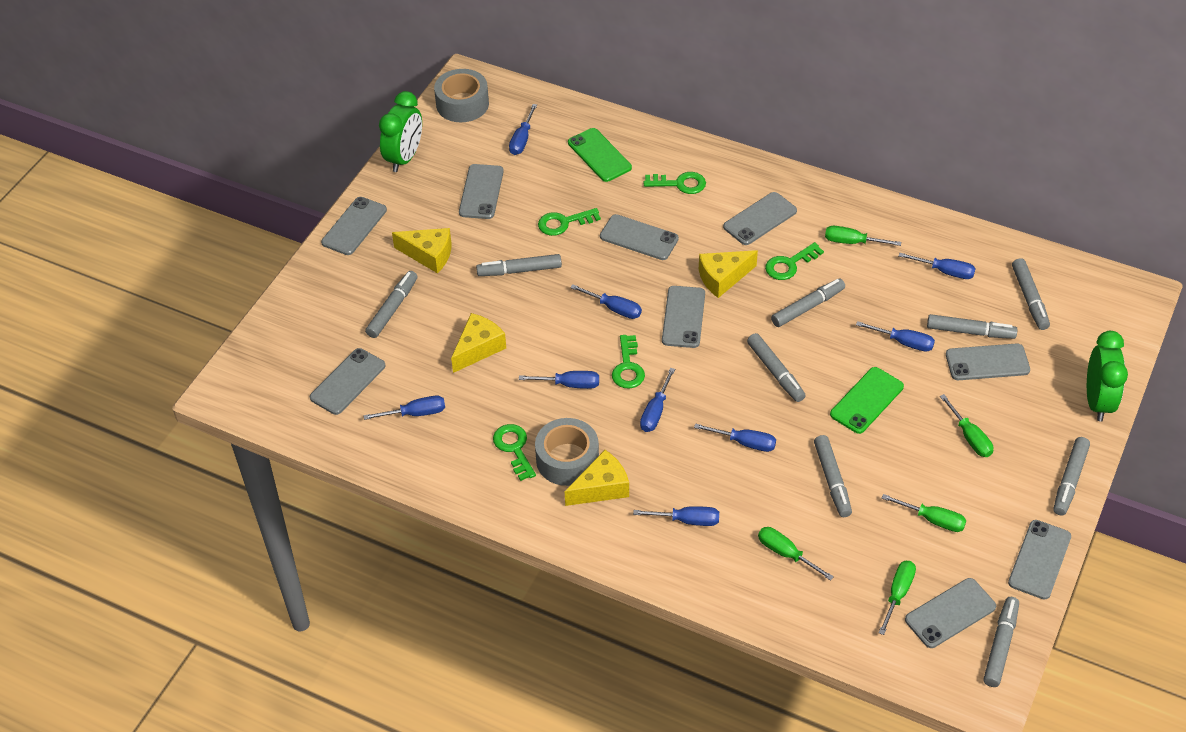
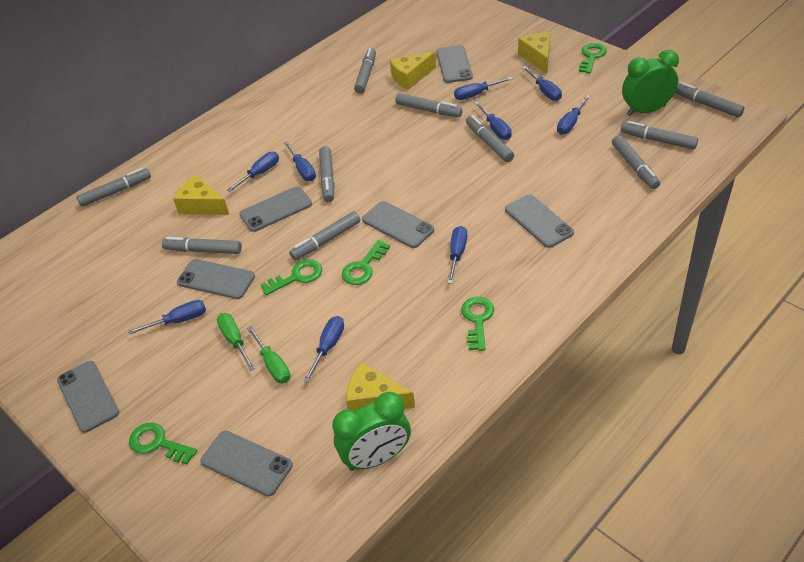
green phone: [568,128,632,182] [830,367,904,434] = 2 -> none = 0
green screwdriver: [758,527,834,581] [825,226,901,246] [879,561,916,635] [881,494,966,532] [940,394,993,457] = 5 -> [217,313,255,371] [247,326,291,384] = 2
grey marker: [365,271,418,338] [476,254,562,276] [747,333,806,402] [771,278,845,327] [814,435,852,517] [927,314,1018,339] [983,597,1019,687] [1012,258,1050,330] [1053,437,1090,516] = 9 -> [76,168,151,207] [162,237,242,254] [289,211,360,260] [319,146,335,202] [354,48,376,94] [395,93,463,117] [466,115,514,162] [612,135,660,189] [621,121,698,150] [675,82,745,117] = 10
grey phone: [310,348,386,415] [321,197,387,255] [459,164,504,219] [600,214,679,260] [662,286,705,348] [723,192,797,245] [905,578,996,648] [946,343,1030,380] [1008,520,1071,600] = 9 -> [57,361,119,433] [177,259,255,299] [201,431,293,496] [239,186,312,232] [362,201,434,248] [436,45,473,83] [505,194,574,248] = 7
grey tape: [434,69,489,122] [535,418,599,486] = 2 -> none = 0

